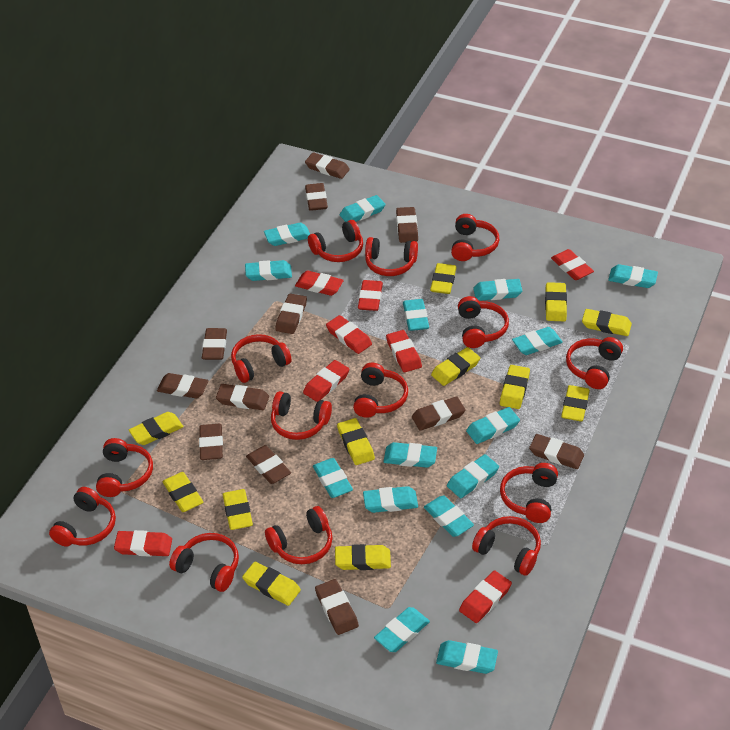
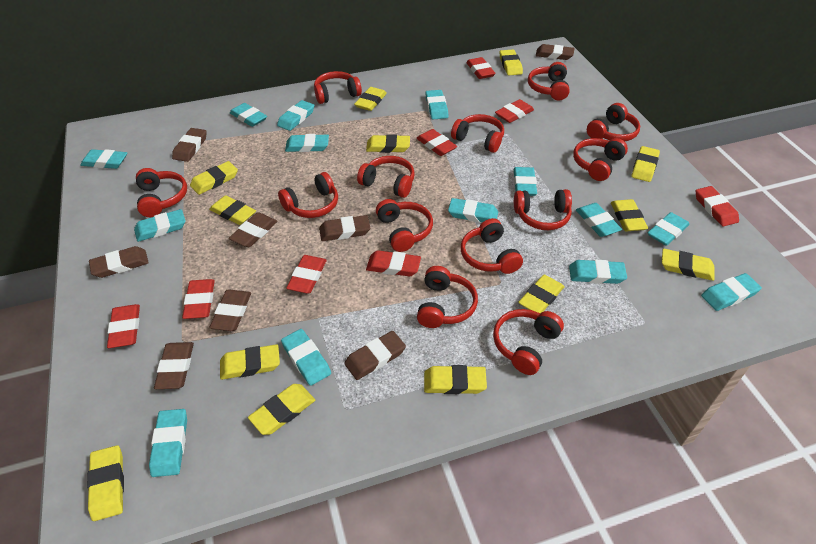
brown eraser: [157,373,208,398] [199,424,223,460] [202,328,227,360] [216,384,269,410] [246,445,291,484] [275,294,307,334] [305,152,350,179] [305,183,328,211] [315,579,359,635] [396,207,418,243] [412,396,465,431] [529,434,584,469] = 12 -> [89,246,149,278] [154,342,194,389] [172,128,207,162] [209,290,251,331] [229,212,278,247] [319,215,370,241] [344,331,406,380] [536,44,575,60] = 8
red headphones: [49,487,116,547] [96,438,153,497] [169,533,239,592] [231,334,292,383] [265,506,333,564] [271,391,332,440] [308,220,363,262] [353,363,408,418] [365,237,418,276] [451,214,499,261] [458,296,509,348] [472,516,541,576] [500,463,558,523] [566,337,623,389] = 14 -> [136,168,187,217] [278,172,338,218] [314,71,362,104] [357,156,415,198] [376,199,433,252] [417,266,478,328] [451,114,504,153] [461,218,523,274] [493,309,564,375] [514,189,572,230] [528,62,570,100] [573,138,628,181] [587,103,640,141] = 13
turquoise eraser: [245,260,292,281] [264,223,310,246] [313,458,353,498] [340,195,385,222] [363,486,418,513] [374,607,430,652] [383,442,437,468] [403,299,429,331] [424,496,474,537] [436,640,498,674] [447,454,499,498] [466,407,520,444] [473,279,522,301] [512,327,563,355] [608,264,658,288] = 15 -> [80,149,127,169] [134,209,186,242] [149,409,187,477] [230,103,267,127] [277,100,314,131] [281,329,331,386] [285,134,329,152] [425,90,448,119] [448,198,498,223] [514,167,537,196] [569,260,627,284] [576,203,622,237] [648,212,689,246] [701,273,762,311] = 14
yellow eraser: [129,412,183,445] [162,472,203,512] [223,489,253,530] [242,562,301,606] [335,544,391,570] [337,418,375,465] [430,263,457,294] [431,347,480,386] [500,365,530,409] [545,282,567,322] [561,385,590,422] [582,309,632,336] = 12 -> [87,445,124,521] [190,161,238,195] [209,195,256,225] [220,344,280,380] [248,384,315,435] [354,87,387,111] [366,134,410,153] [424,365,487,394] [500,49,523,75] [518,275,565,313] [611,199,648,231] [632,146,660,182] [662,249,714,281] = 13

